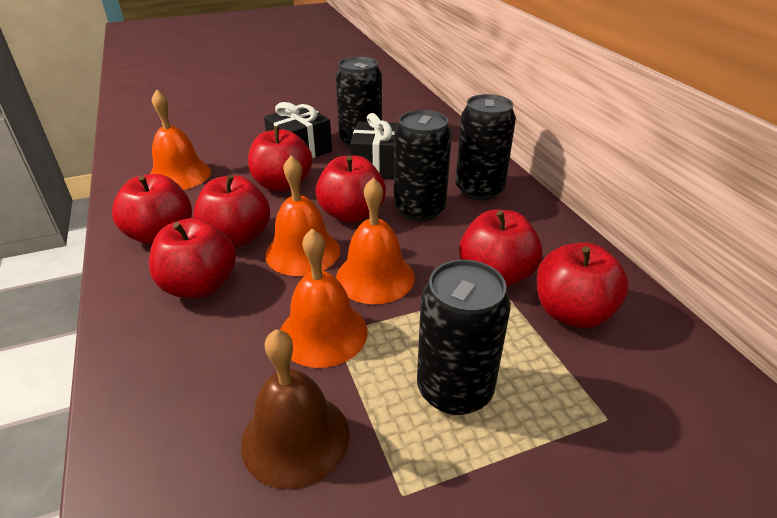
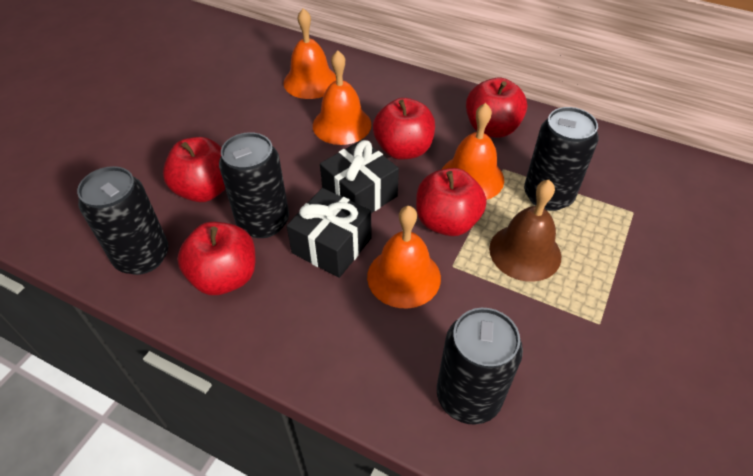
red apple: [112,174,192,245] [149,218,236,298] [193,174,270,247] [248,126,313,192] [316,156,386,223] [459,209,542,287] [537,243,629,328] = 7 -> [163,137,225,202] [177,222,255,295] [373,98,435,160] [416,168,487,236] [466,78,527,138] = 5

